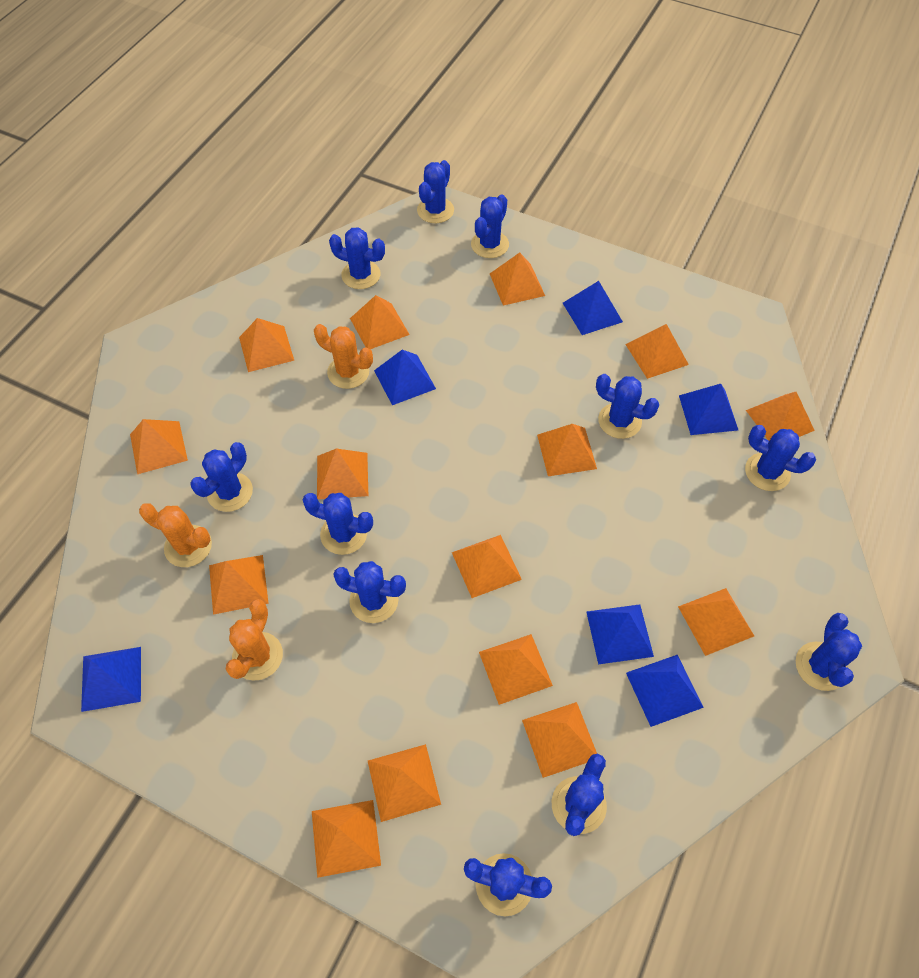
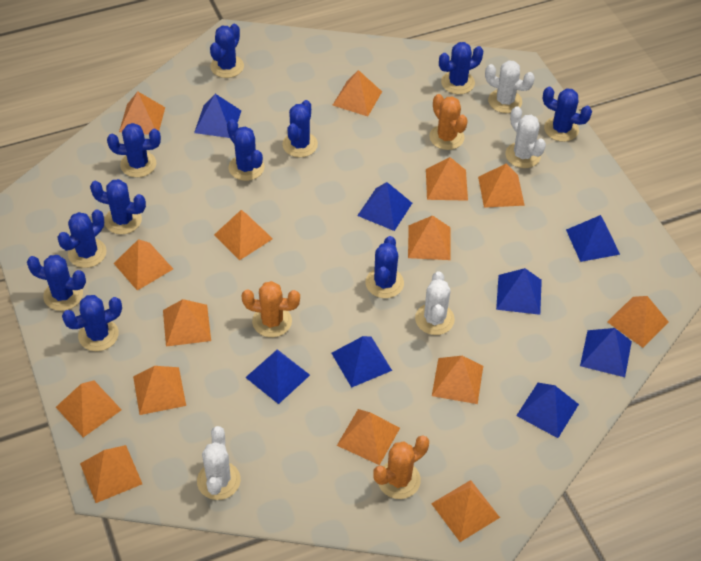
blue pyramid: [81,647,141,712] [374,350,436,405] [563,281,623,335] [586,604,654,664] [626,655,704,727] [679,384,738,435] = 6 -> [194,94,241,138] [245,349,310,404] [331,336,392,388] [357,182,412,231] [496,268,542,315] [516,383,579,438] [566,215,620,262] [580,328,632,377] = 8
white cactus: none = 0 -> [197,426,241,500] [415,271,455,335] [485,60,535,113] [505,106,546,168] = 4

